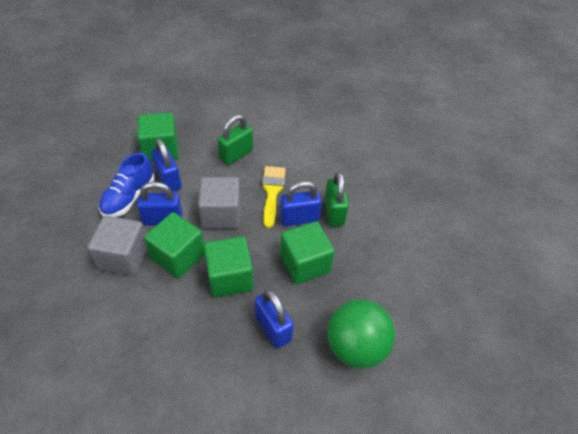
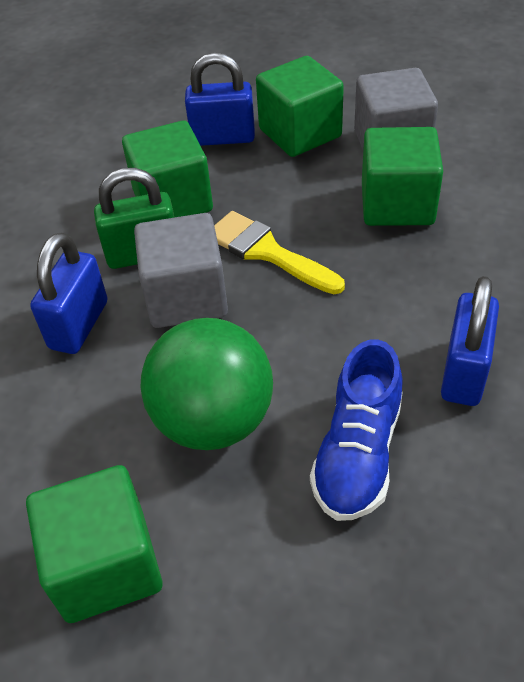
blue padlock: [137,182,183,226] [151,138,182,192] [255,289,294,349] [280,181,322,226] = 4 -> [30,233,108,354] [185,52,255,146] [441,276,499,406] = 3
green padlock: [218,115,253,165] [324,171,349,227] = 2 -> [94,168,174,269] = 1

